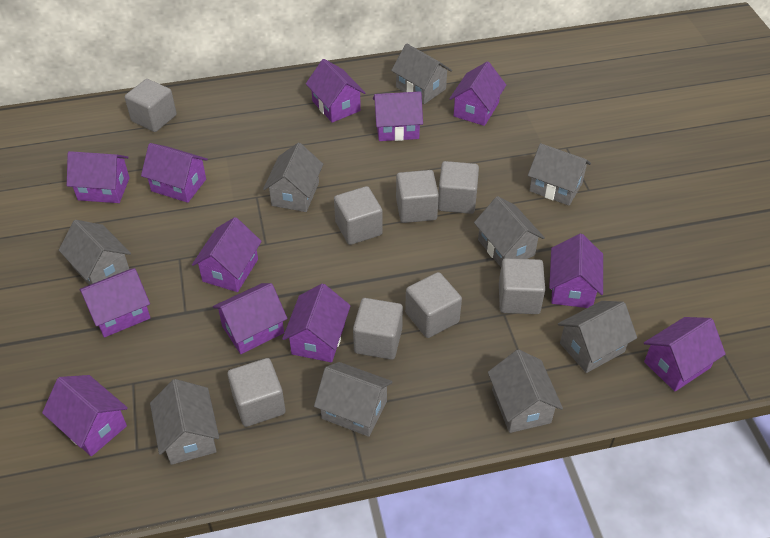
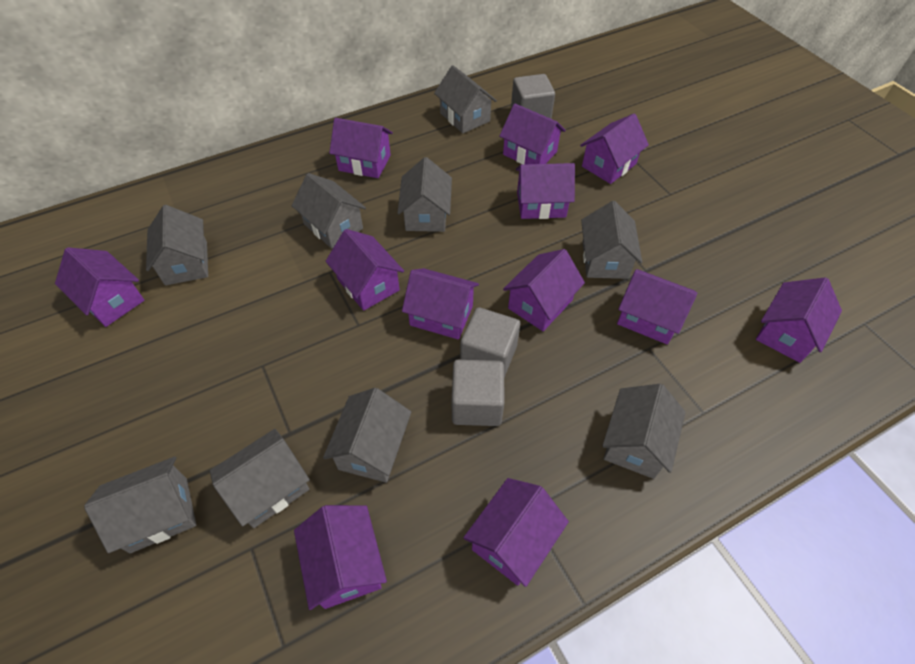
grey cube: [125,79,177,132] [228,358,286,427] [334,186,383,245] [353,298,403,360] [396,170,439,223] [405,272,462,338] [438,161,479,214] [499,258,545,314] = 8 -> [451,360,505,426] [460,307,520,377] [511,74,555,119] = 3

